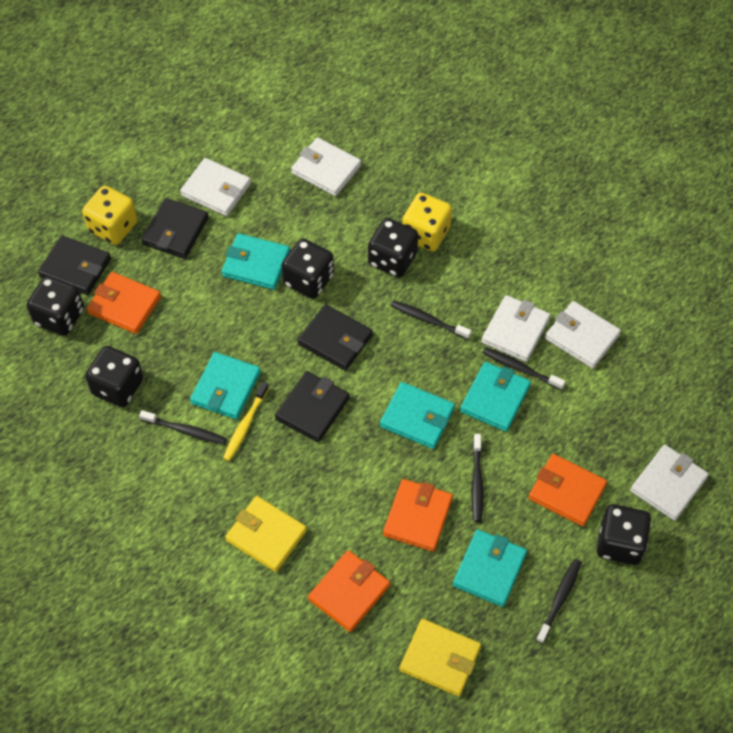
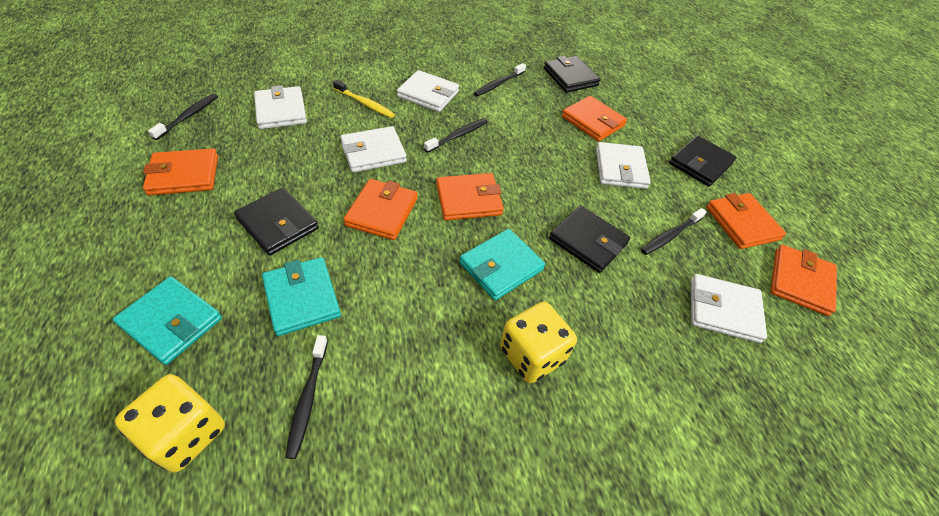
black dice: [27,276,84,336] [85,346,143,407] [281,238,334,299] [368,218,418,277] [597,504,651,565] = 5 -> none = 0
orange wallet: [87,272,161,334] [308,550,390,632] [383,479,453,552] [529,454,607,526] = 4 -> [143,148,218,196] [343,179,418,240] [436,173,504,220] [562,96,627,141] [706,193,786,249] [770,245,837,316] = 6
turquoise wallet: [190,352,261,420] [221,233,290,290] [380,382,455,449] [453,529,527,607] [460,362,531,432] = 5 -> [113,276,222,365] [262,257,341,336] [459,229,545,300] = 3
yellow wallet: [225,496,307,572] [400,619,481,697] = 2 -> none = 0

